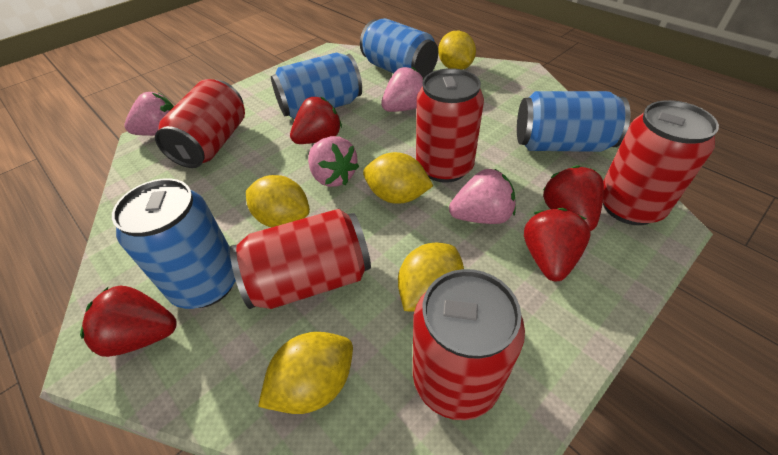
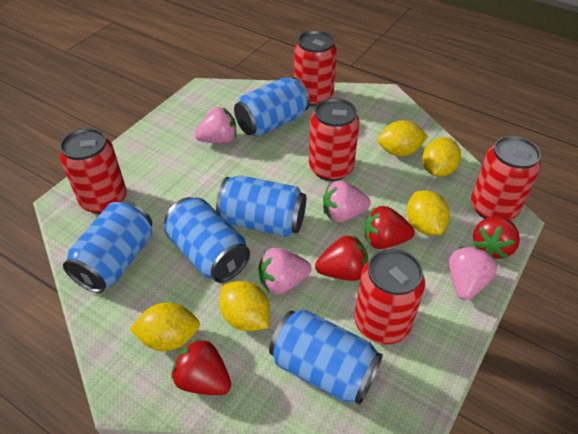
blue can: [112,178,236,309] [271,52,362,119] [360,18,438,78] [517,91,630,152] = 4 -> [63,200,152,293] [165,197,250,283] [216,175,306,237] [234,77,310,137] [269,309,383,405] = 5

